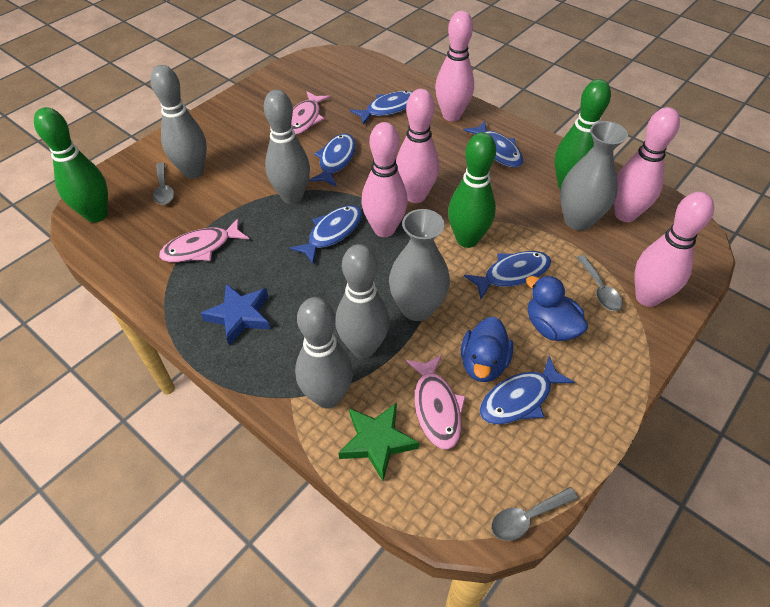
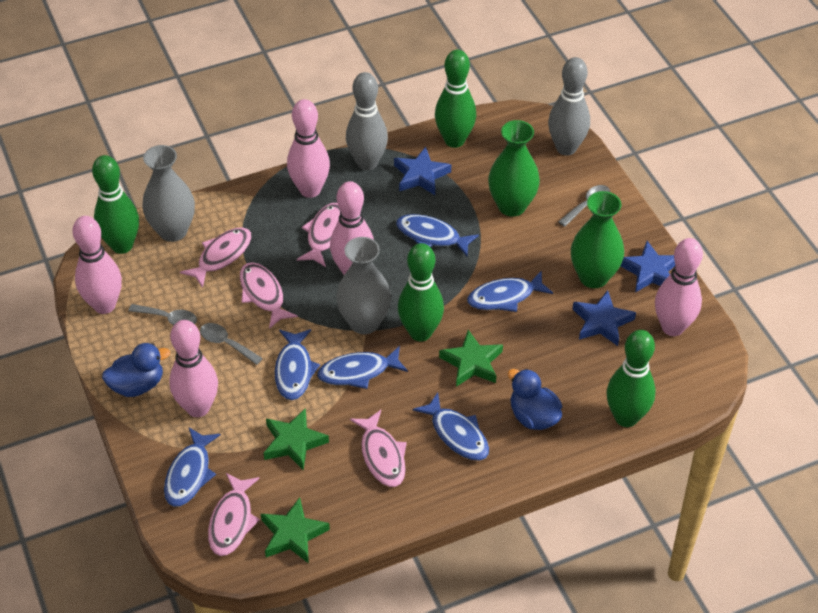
blue star: [201,284,270,345] = 1 -> [394,147,451,195] [573,290,636,346] [620,241,675,292] = 3
green bowling pin: [34,107,108,222] [448,132,496,248] [554,79,611,190] = 3 -> [92,155,139,254] [398,243,444,341] [435,50,476,148] [607,330,656,427] = 4
green star: [338,403,419,481] = 1 -> [261,497,330,564] [263,408,329,470] [439,330,503,387] = 3
green vase: none = 0 -> [488,120,540,217] [571,191,624,288] = 2
grey bowling pin: [150,65,207,179] [264,90,310,204] [295,297,353,409] [335,244,390,358] = 4 -> [346,72,388,171] [548,57,590,156] = 2
pink fish: [159,218,249,262] [291,91,330,135] [406,355,466,450] = 3 -> [180,227,251,288] [208,473,260,556] [240,262,298,329] [297,203,340,267] [350,410,407,487] = 5

